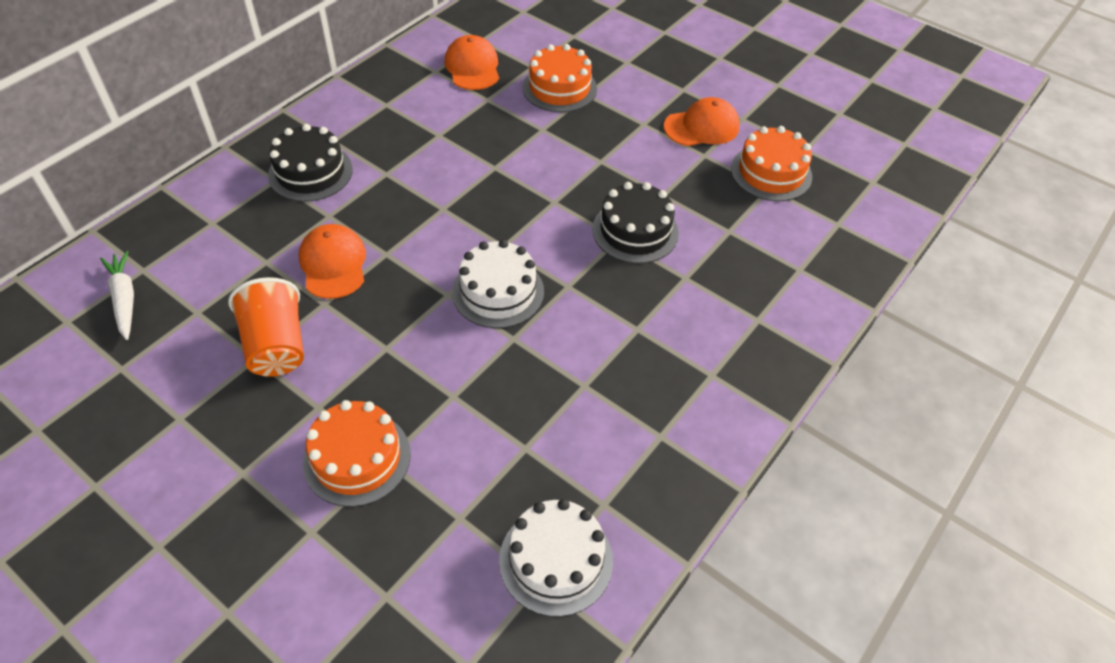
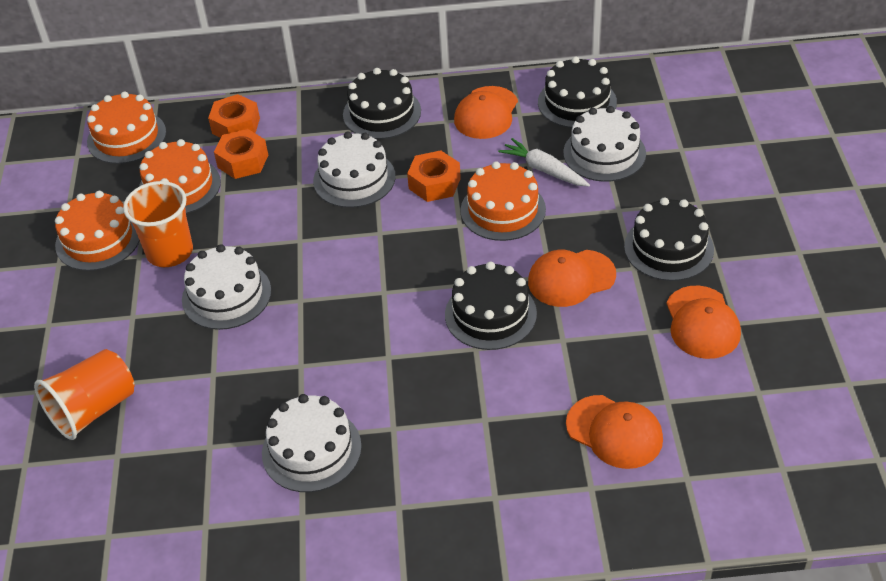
black cake: [268,124,353,202] [592,182,679,263] = 2 -> [343,68,421,139] [445,262,537,350] [538,57,617,128] [624,197,714,281] = 4
orange cake: [303,400,411,507] [522,44,597,112] [731,126,812,201] = 3 -> [55,191,140,271] [87,91,166,164] [139,139,221,214] [460,161,546,241] = 4
orange cap: [299,224,366,299] [445,35,499,90] [664,97,740,146] = 3 -> [454,86,518,139] [528,250,616,307] [566,395,663,469] [666,286,741,359] = 4
orange cup: [228,277,304,377] = 1 -> [34,349,134,440] [123,181,193,267] = 2
orange nut: none = 0 -> [208,94,260,138] [214,129,268,179] [407,150,461,202] = 3
white cake: [452,240,544,328] [499,499,613,617] = 2 -> [182,244,271,330] [262,394,362,492] [313,132,396,208] [563,106,646,182] = 4

